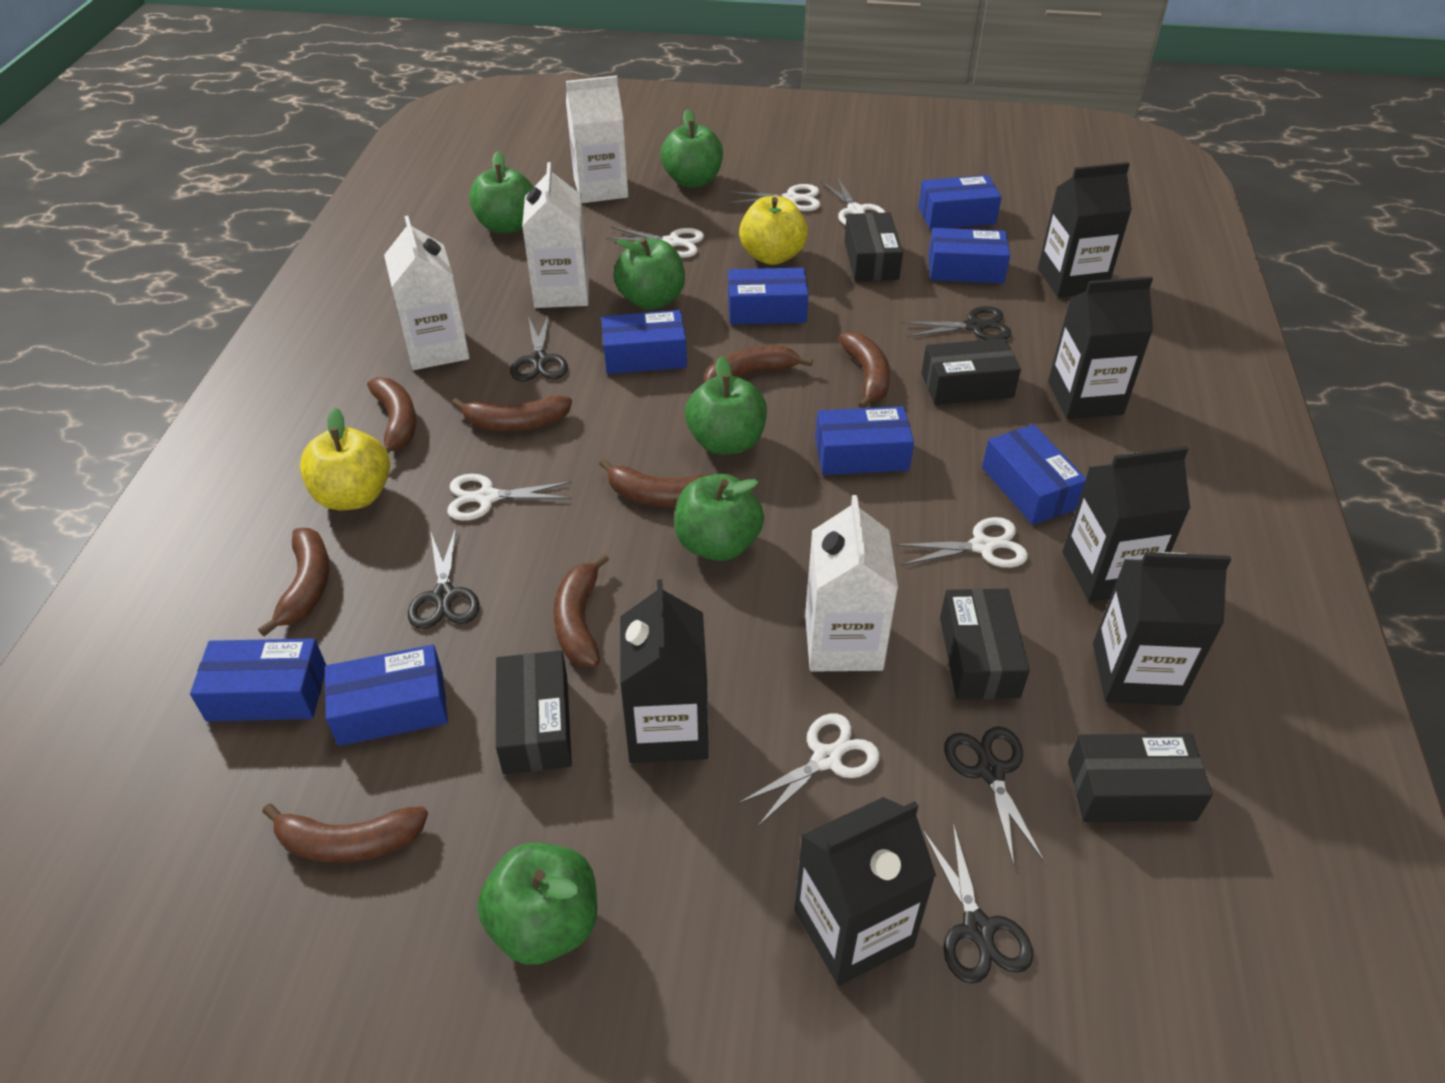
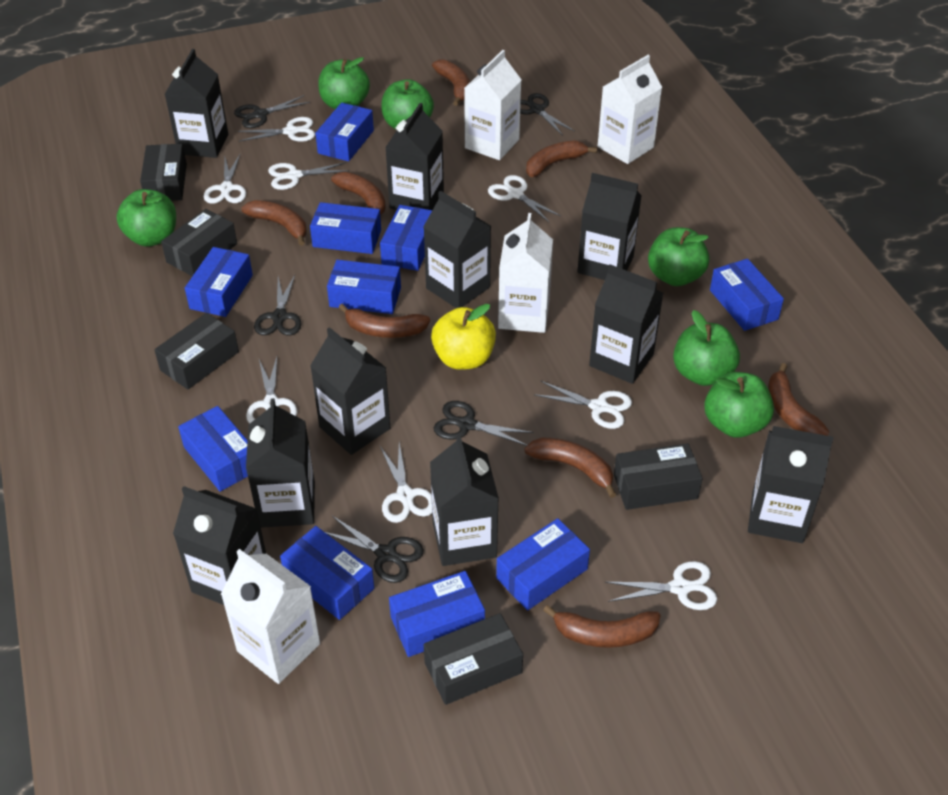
black carton: [620,579,708,763] [794,797,936,986] [1038,162,1132,298] [1048,276,1153,419] [1062,446,1190,602] [1093,552,1231,706] = 6 -> [165,49,228,158] [173,486,266,605] [246,398,315,528] [310,327,390,455] [385,103,444,210] [423,191,491,308] [430,433,499,566] [577,173,642,280] [589,264,663,384] [748,426,834,543] = 10
blue box: [190,638,326,721] [325,645,448,746] [601,310,687,374] [728,268,809,324] [815,406,914,475] [918,175,1002,230] [928,228,1010,283] [982,425,1086,525] = 8 -> [178,406,248,492] [185,247,253,317] [280,526,374,620] [310,202,381,254] [315,103,374,161] [327,260,401,314] [380,205,432,271] [389,571,485,657] [496,518,590,611] [710,259,784,331] = 10
white scissors: [447,474,572,521] [606,227,704,258] [729,184,820,211] [738,713,880,826] [820,177,886,225] [895,517,1028,568] = 6 -> [204,155,246,204] [238,117,315,142] [246,357,297,424] [268,162,349,190] [380,443,432,523] [488,175,561,222] [534,381,632,429] [605,561,717,610] = 8
yellow apple: [300,407,390,511] [739,196,808,265] = 2 -> [431,304,496,370] = 1

